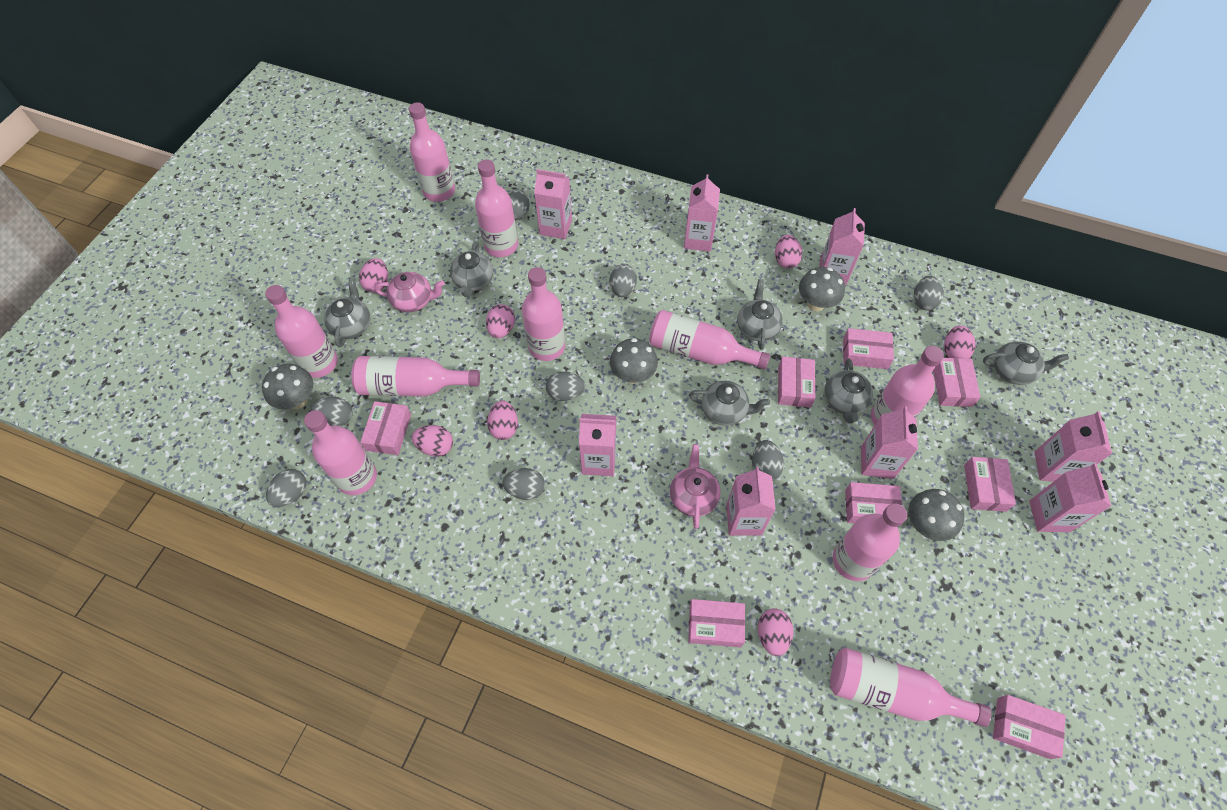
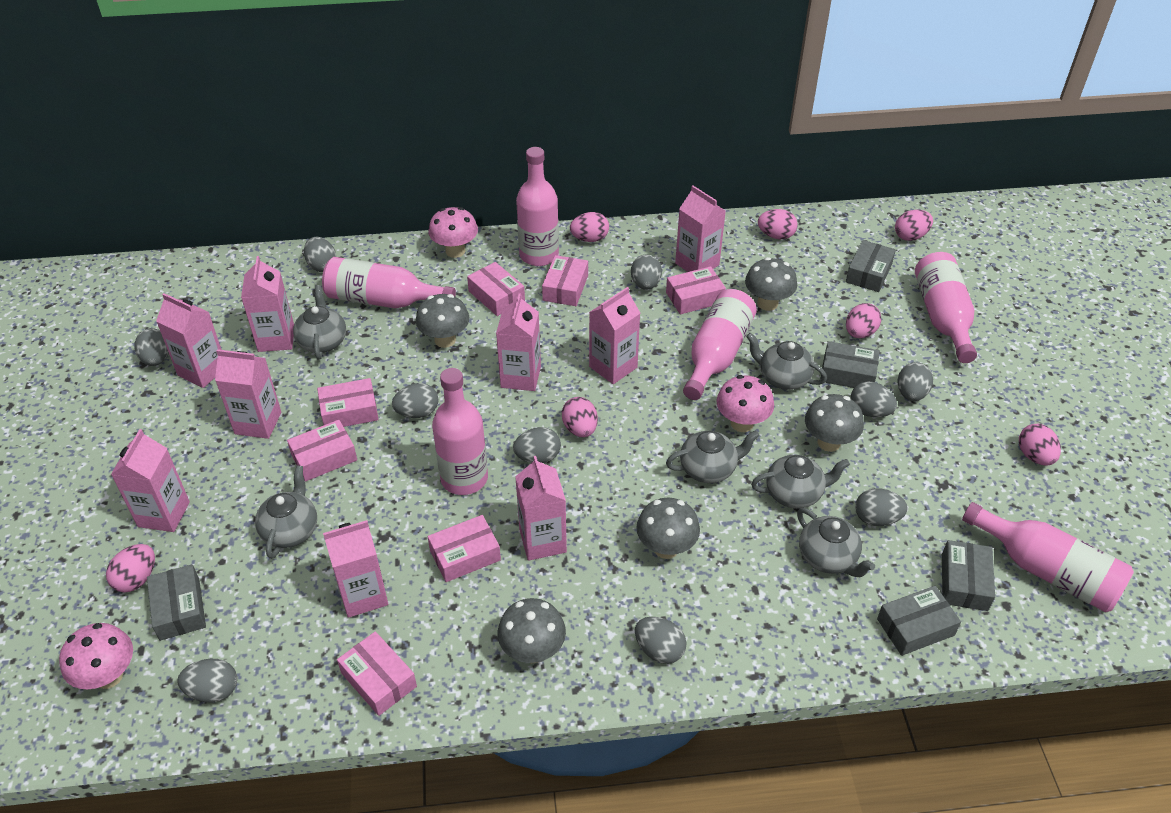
grey box: none = 0 -> [147,564,206,641] [820,341,880,388] [846,240,896,292] [877,586,961,656] [942,540,995,611] = 5
grey egg: [266,469,306,507] [311,397,353,426] [502,468,545,500] [508,190,530,220] [546,371,585,401] [610,264,637,297] [752,440,784,481] [914,276,944,310] = 8 -> [134,328,169,366] [177,659,237,702] [304,237,336,272] [392,383,439,418] [513,427,561,463] [631,255,662,290] [635,617,687,664] [851,381,897,417] [855,488,908,526] [897,362,933,401] = 10
grey mushroom: [262,364,313,409] [610,338,658,384] [799,267,845,311] [908,489,965,541] = 4 -> [416,294,469,348] [498,598,566,663] [636,498,700,559] [745,257,797,311] [805,394,864,452] = 5
pink bottle: [265,285,338,378] [304,410,377,495] [351,356,480,396] [409,102,455,202] [475,159,518,257] [522,267,565,361] [649,310,770,370] [830,648,991,727] [833,503,907,581] [871,346,944,425] = 10 -> [322,257,456,308] [432,368,488,495] [516,147,559,266] [683,289,757,400] [915,252,977,363] [962,502,1134,612] = 6
pink box: [360,401,411,455] [688,599,745,647] [778,357,815,408] [843,328,894,369] [845,482,902,523] [933,358,981,407] [964,457,1016,512] [993,695,1066,759] = 8 -> [287,420,357,482] [317,378,379,427] [337,631,417,716] [427,515,501,582] [467,262,525,316] [542,255,588,306] [666,266,726,315] = 7
pink carton: [534,169,572,239] [579,414,616,476] [684,174,720,251] [726,467,776,536] [820,208,865,285] [861,406,918,479] [1029,463,1111,532] [1034,411,1112,482] = 8 -> [111,429,190,532] [156,293,222,388] [215,349,281,439] [241,256,294,352] [323,520,388,618] [496,293,541,391] [515,456,567,561] [589,287,640,384] [675,185,726,272] = 9
pink mushroom: none = 0 -> [59,623,133,689] [428,207,478,258] [717,375,774,432] = 3
pink teapot: [374,272,445,312] [670,444,721,529] = 2 -> none = 0

